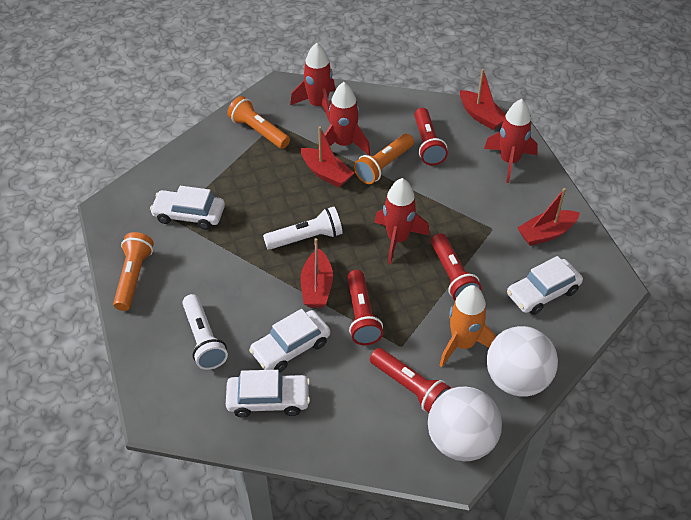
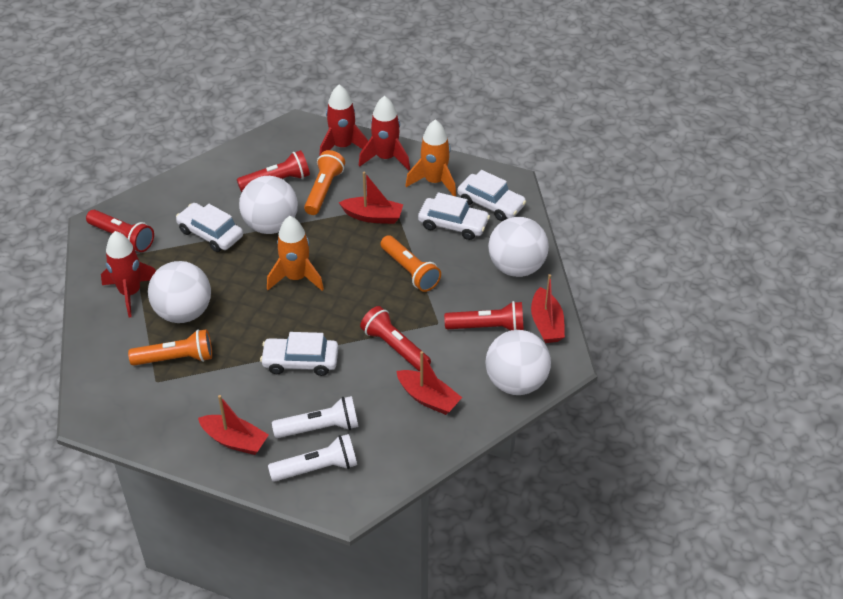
orange rocket: [439,285,496,367] = 1 -> [267,216,324,291] [405,119,456,196] = 2
red rocket: [290,43,335,122] [318,82,370,155] [375,178,429,264] [484,99,538,183] = 4 -> [101,231,156,317] [319,84,368,156] [359,96,410,171] = 3
white ball: [428,387,502,461] [487,326,558,397] = 2 -> [148,261,211,323] [239,176,298,234] [485,330,551,395] [488,217,549,277] = 4

